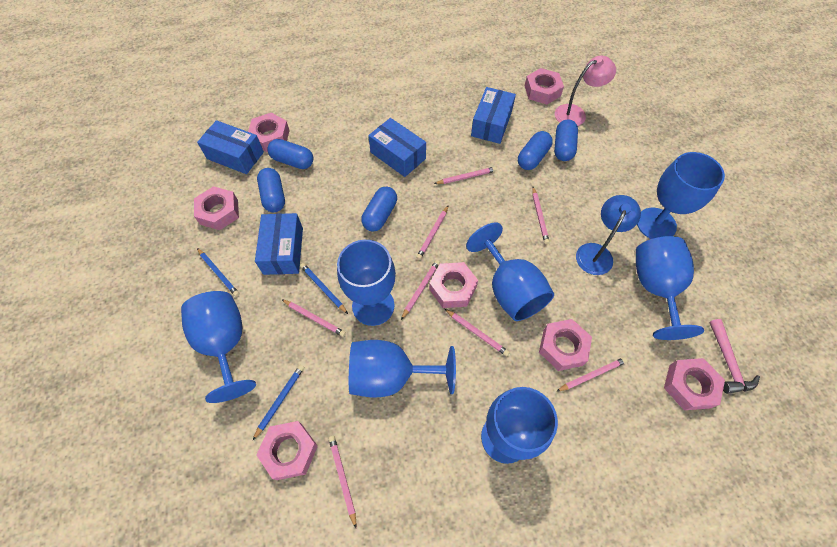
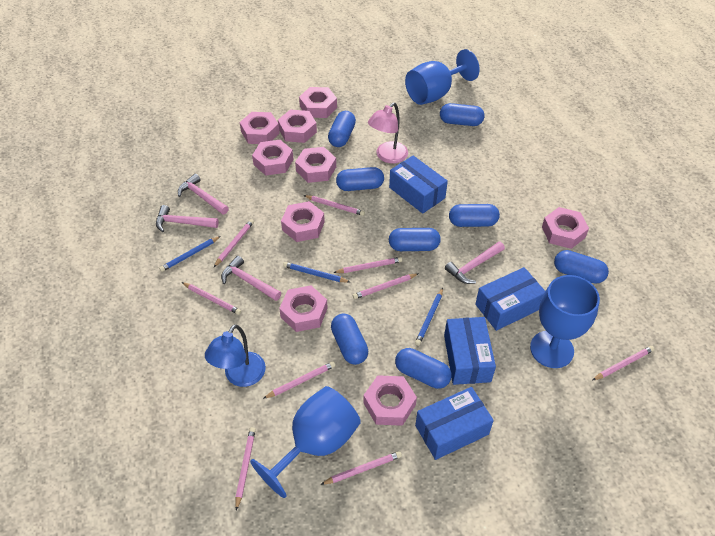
blue capsule: [257,168,285,212] [267,139,313,169] [361,187,397,232] [518,131,553,170] [554,120,578,161] = 5 -> [328,111,356,147] [331,314,368,365] [336,167,384,191] [389,228,441,251] [395,348,452,389] [440,103,484,126] [449,204,500,227] [554,250,609,284] = 8
blue goblet: [181,291,256,403] [337,240,396,326] [349,340,456,398] [466,222,554,321] [481,387,558,464] [636,236,704,340] [637,152,725,239] = 7 -> [250,386,361,498] [405,49,480,105] [530,275,600,368] = 3
pink hammer: [709,319,760,394] = 1 -> [156,205,219,232] [178,174,229,215] [221,256,281,301] [445,241,505,284] = 4
pink nut: [194,186,239,230] [248,113,290,152] [256,421,318,480] [429,262,478,308] [525,68,564,104] [539,319,592,371] [664,358,725,410] = 7 -> [240,112,280,144] [252,140,293,176] [278,110,317,143] [279,285,328,332] [281,201,325,242] [295,147,336,183] [299,87,337,118] [364,375,417,426] [542,207,589,249] = 9
pink pencil: [281,299,346,337] [329,436,356,528] [401,260,440,320] [416,205,449,260] [434,167,497,184] [445,309,510,356] [532,187,550,244] [556,357,627,392] = 8 -> [182,282,241,315] [214,219,254,267] [235,427,256,511] [263,361,335,399] [303,195,365,216] [320,451,402,485] [333,257,402,273] [353,273,419,299] [593,346,654,380] = 9

